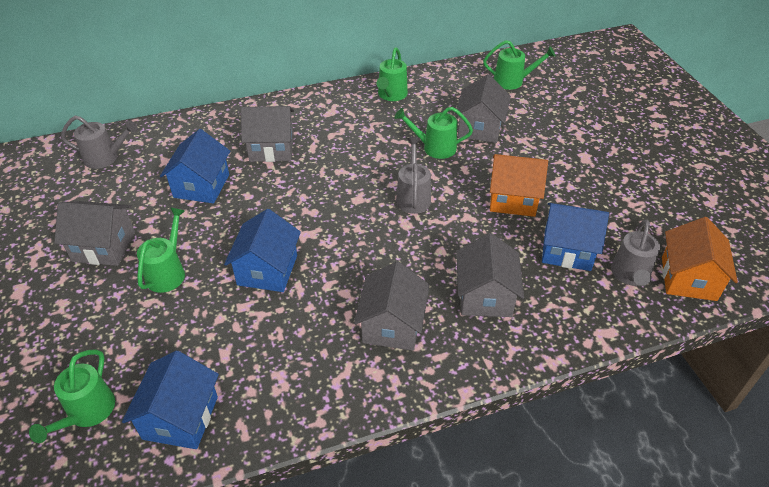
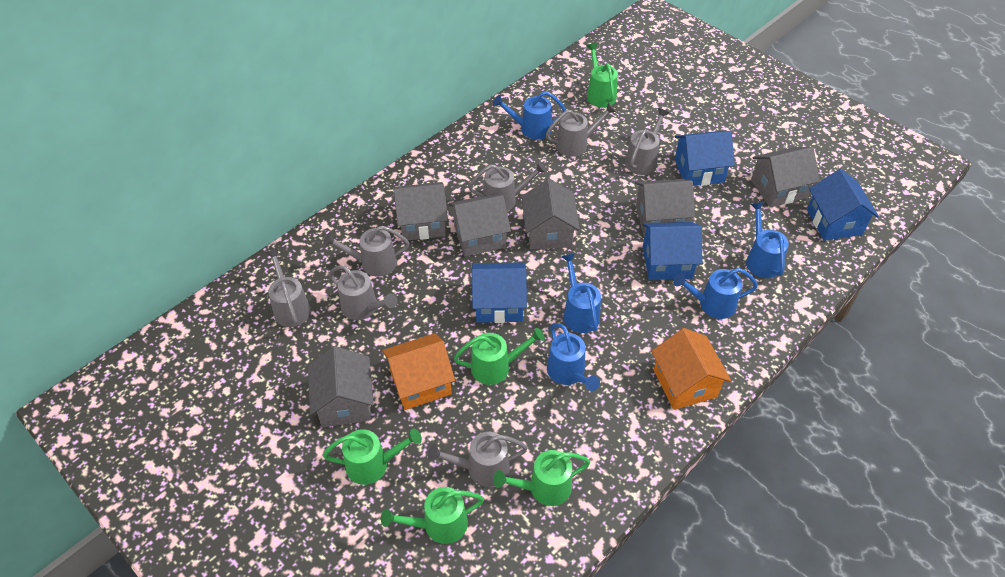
blue watering can: none = 0 -> [493,91,566,140] [547,323,600,391] [561,253,601,333] [673,268,758,319] [746,202,789,278] = 5
grey house: [54,201,135,266] [241,106,294,162] [354,261,430,351] [454,74,511,143] [456,233,524,317] = 5 -> [308,346,374,427] [394,182,448,240] [449,193,511,256] [522,178,580,250] [635,179,695,236] [751,147,820,207] = 6
grey watering can: [61,116,138,169] [396,137,431,214] [611,219,660,286] = 3 -> [265,248,311,327] [324,226,410,277] [329,265,397,320] [428,432,528,487] [468,161,547,211] [546,103,616,157] [625,108,669,175] = 7

